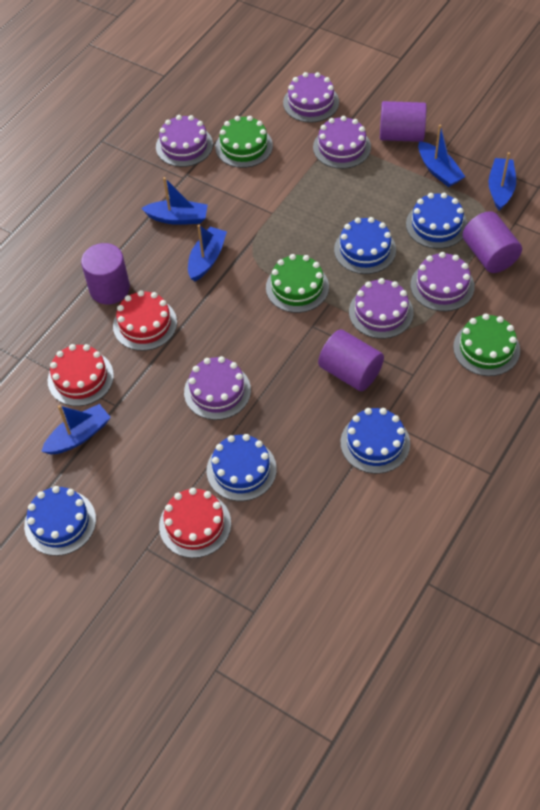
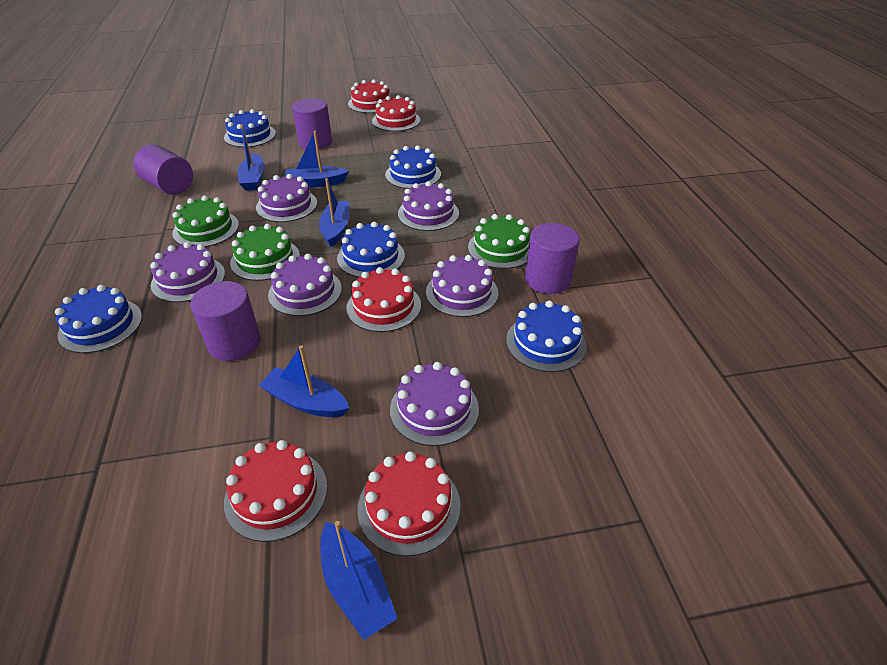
red cake: [48,344,114,406] [113,290,177,351] [159,488,231,558] = 3 -> [224,440,327,542] [346,267,421,332] [348,80,389,113] [357,451,461,556] [372,95,420,131] = 5

